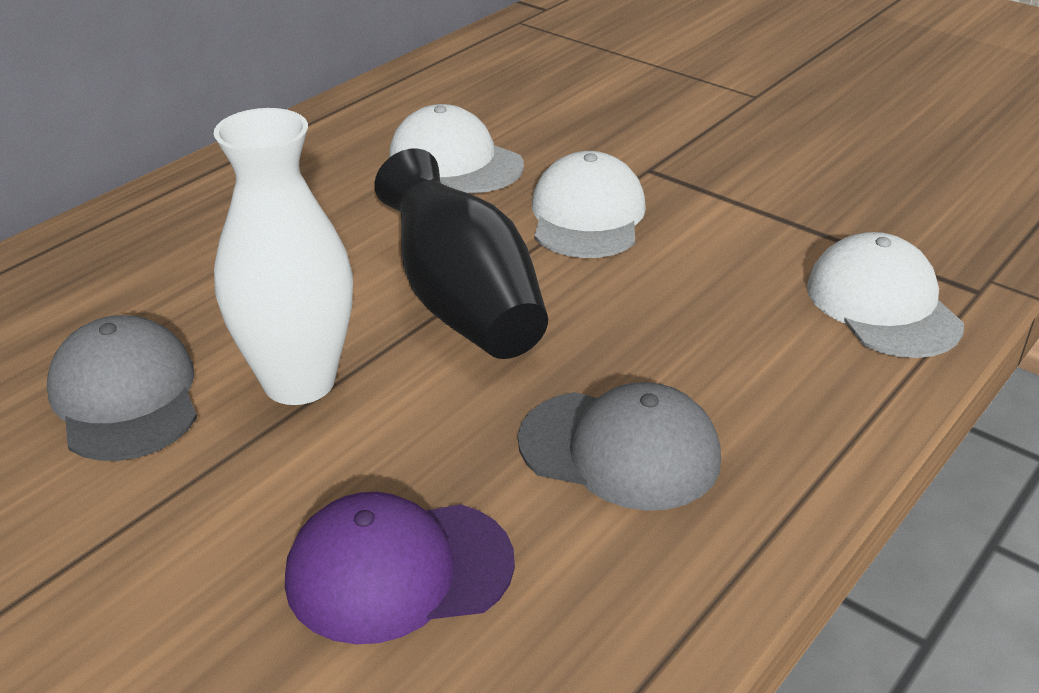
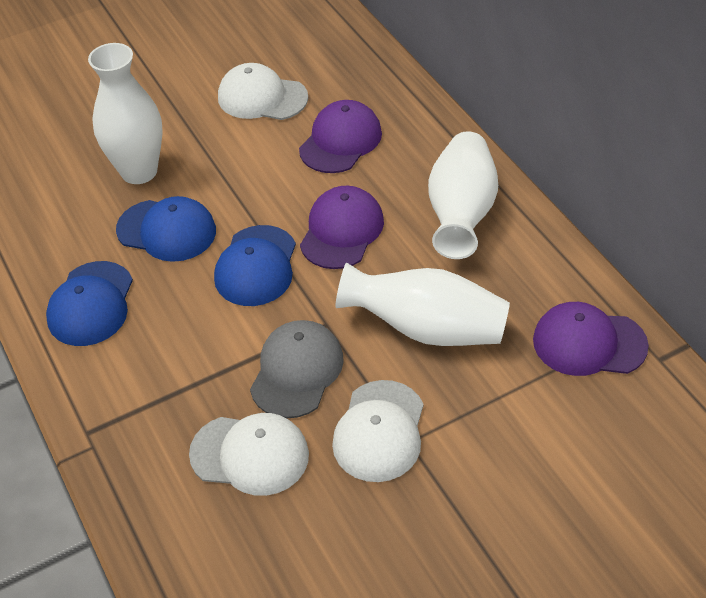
black vase: [374,148,548,359] = 1 -> none = 0
blue cap: none = 0 -> [46,261,133,346] [116,196,216,262] [214,225,296,306] = 3
grey cap: [47,315,197,461] [518,382,721,511] = 2 -> [250,320,344,418] = 1
purple cap: [285,492,515,644] = 1 -> [299,100,382,173] [300,186,384,269] [533,302,649,376] = 3
white vase: [214,108,353,405] = 1 -> [88,43,163,184] [336,262,510,346] [428,131,498,259] = 3

